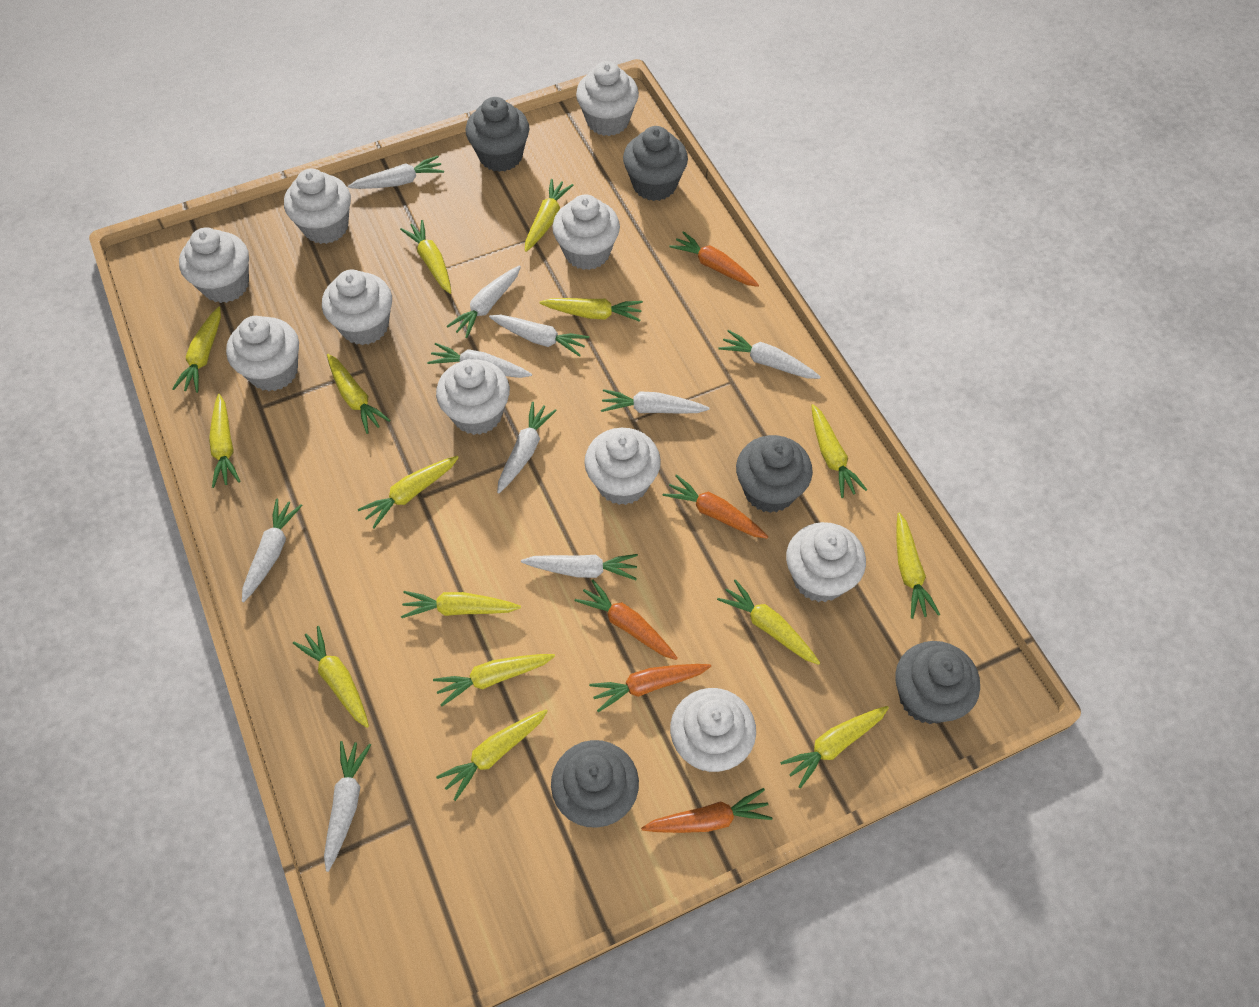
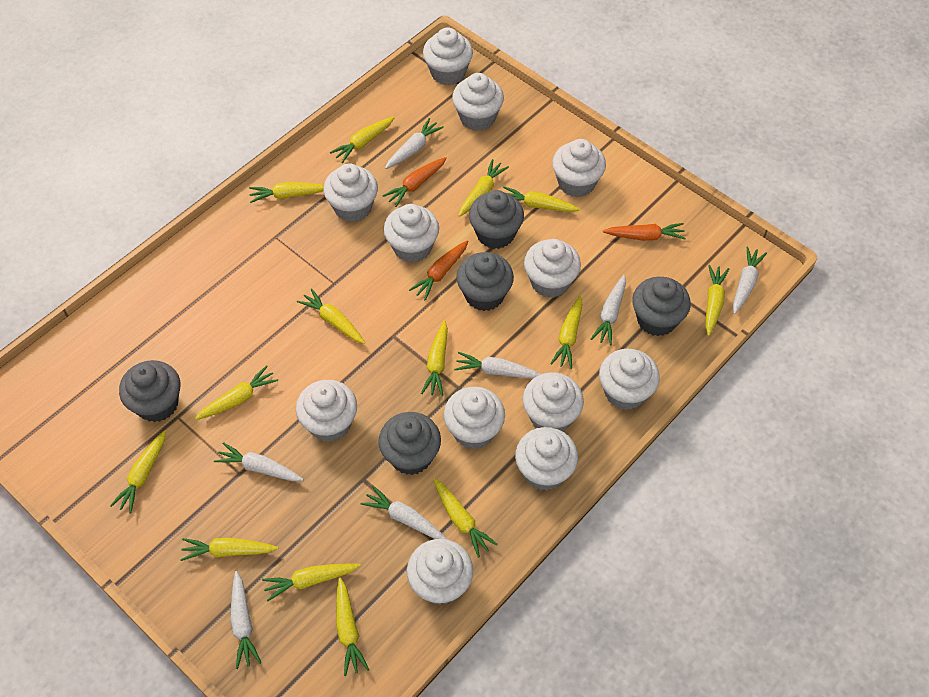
orange carrot: [575,579,678,660] [589,664,711,712] [641,788,772,833] [663,474,768,538] [669,231,759,287] = 5 -> [383,157,447,207] [409,240,469,301] [603,223,686,241] = 3
white carrot: [242,499,303,602] [324,741,371,872] [348,156,444,189] [427,343,532,378] [447,265,521,338] [489,315,589,357] [497,402,557,493] [521,554,638,580] [601,389,710,414] [718,330,821,379] = 10 -> [214,442,304,481] [230,571,262,669] [361,485,447,539] [385,118,444,169] [454,352,541,379] [591,275,626,345] [733,247,767,314] = 7
white cupcake: [179,228,249,303] [226,316,299,391] [284,169,351,244] [322,269,392,345] [436,359,510,435] [552,194,620,270] [576,61,639,136] [584,428,661,505] [670,688,756,772] [786,522,866,602] = 10 -> [296,380,357,442] [323,163,378,222] [384,204,439,263] [407,539,473,605] [423,27,473,85] [444,387,505,449] [452,73,504,131] [515,427,578,491] [522,373,584,431] [524,239,581,298] [552,139,606,197] [599,349,660,410] = 12
yellow carrot: [172,306,221,393] [209,394,240,488] [293,626,369,728] [327,354,390,434] [358,456,459,528] [400,220,451,294] [401,591,521,618] [433,654,555,707] [436,709,548,801] [525,179,573,252] [540,298,643,322] [717,579,820,665] [780,706,889,788] [811,404,867,498] [897,512,940,619] = 15 -> [110,430,166,514] [180,538,279,561] [195,365,278,420] [249,182,324,203] [262,563,361,602] [297,288,365,344] [330,117,395,163] [336,577,369,676] [421,320,448,396] [433,478,498,558] [459,159,509,217] [503,186,580,212] [550,296,582,369] [705,265,729,336] = 14

